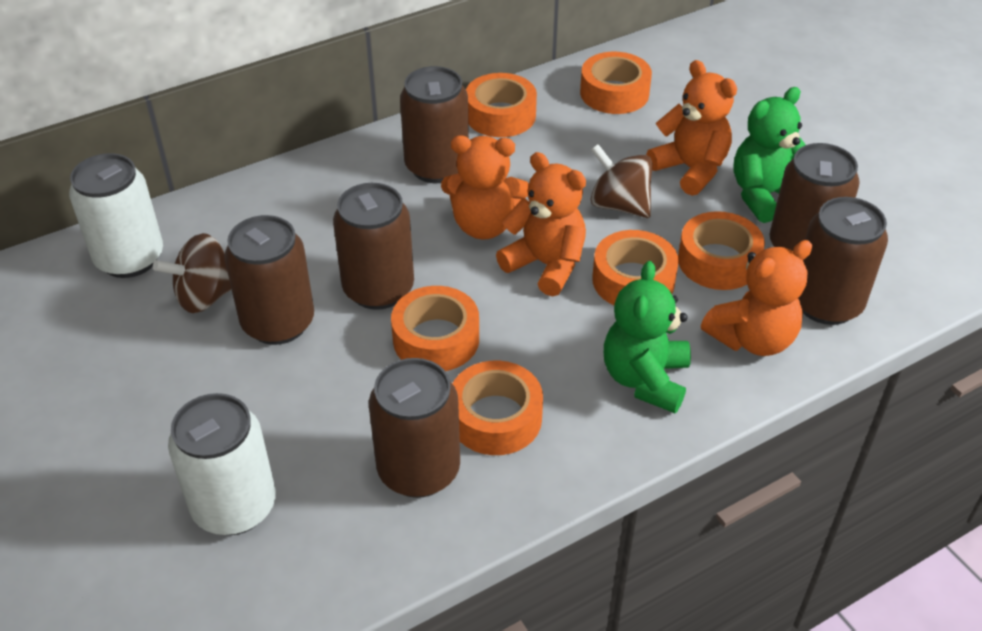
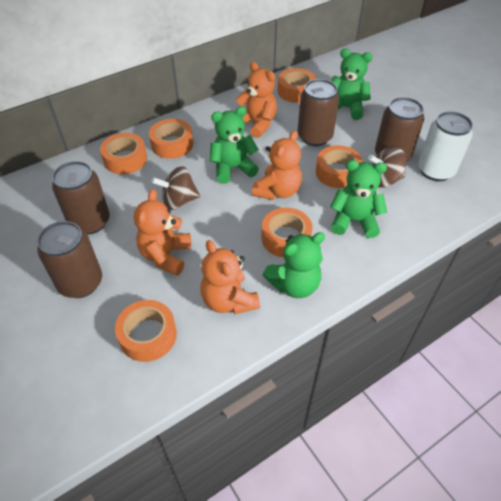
brown can: [224,215,314,345] [333,183,414,310] [369,358,460,498] [400,66,469,183] [770,143,860,251] [799,197,888,325] = 6 -> [37,221,102,298] [52,161,110,235] [297,79,339,146] [375,97,424,162] = 4
green teddy bear: [604,261,691,413] [733,87,806,223] = 2 -> [210,106,259,184] [263,232,325,298] [330,160,387,238] [331,48,373,120] = 4
white can: [69,153,163,278] [168,393,276,535] = 2 -> [418,111,473,181] = 1

